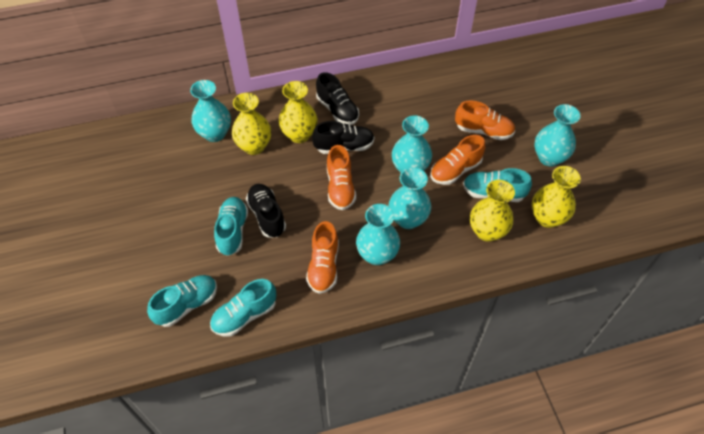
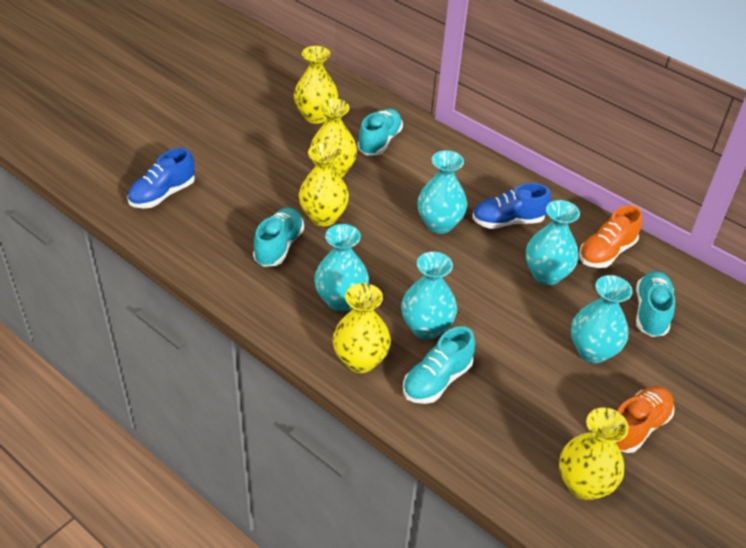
black shoe: [246,184,286,237] [312,121,374,154] [316,72,359,125] = 3 -> none = 0
blue shoe: none = 0 -> [127,148,195,208] [472,183,551,229] = 2
orange shoe: [306,221,339,294] [327,145,356,210] [430,135,485,185] [455,100,515,140] = 4 -> [579,205,642,268] [616,387,675,453] = 2
yellow vase: [232,93,271,155] [279,81,318,143] [470,180,515,242] [532,166,581,228] = 4 -> [294,46,338,124] [299,143,349,226] [310,98,357,178] [333,283,391,373] [559,407,629,500] = 5

